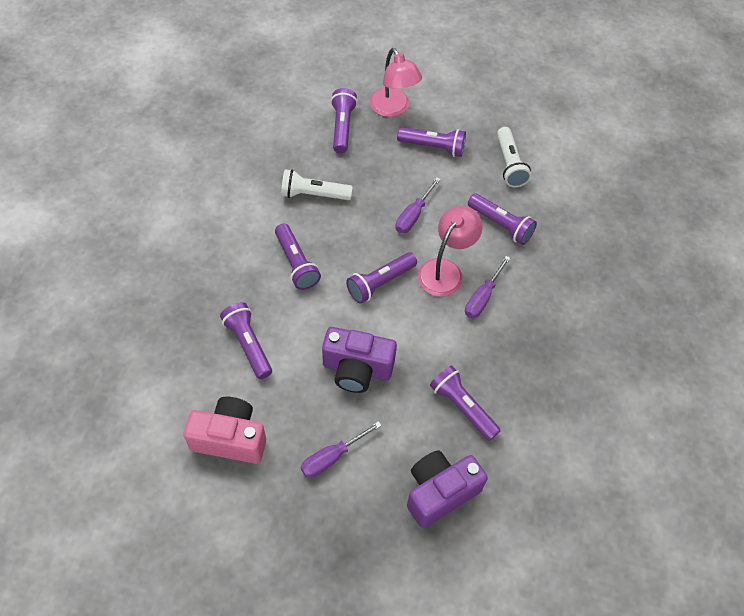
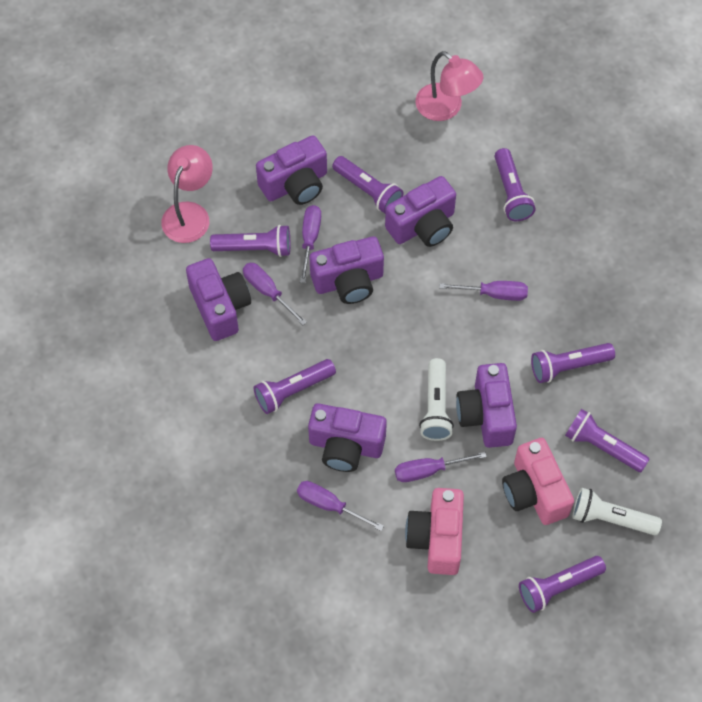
pink camera: [183,397,266,464] = 1 -> [405,488,464,575] [502,438,574,525] = 2
purple camera: [322,327,397,393] [407,450,488,528] = 2 -> [186,258,251,341] [256,135,327,205] [308,403,387,472] [310,236,384,304] [385,176,456,247] [456,363,517,448] = 6
purple screwdriver: [301,421,382,478] [395,177,441,233] [465,256,510,318] = 3 -> [243,263,307,325] [297,481,384,531] [300,205,321,283] [395,452,487,482] [439,281,528,301] = 5

